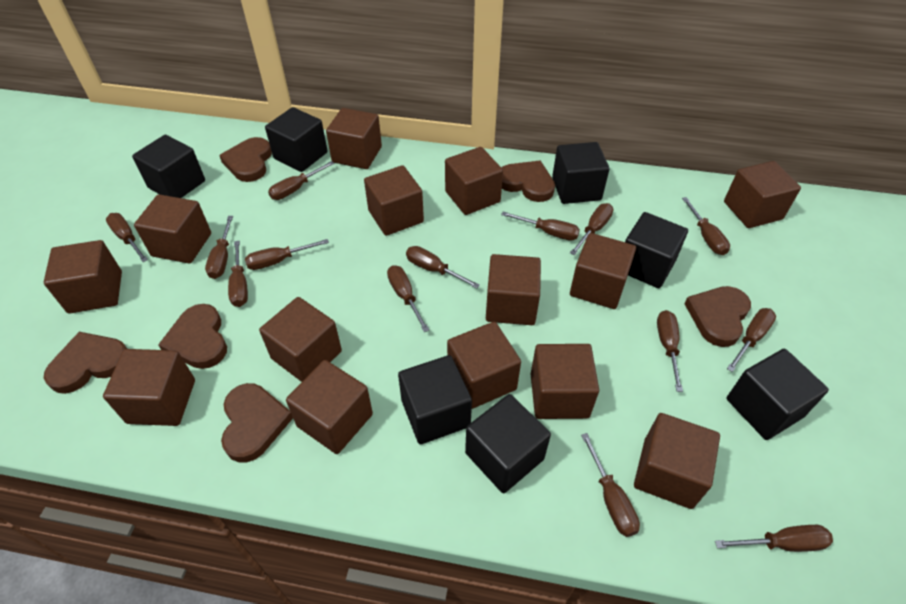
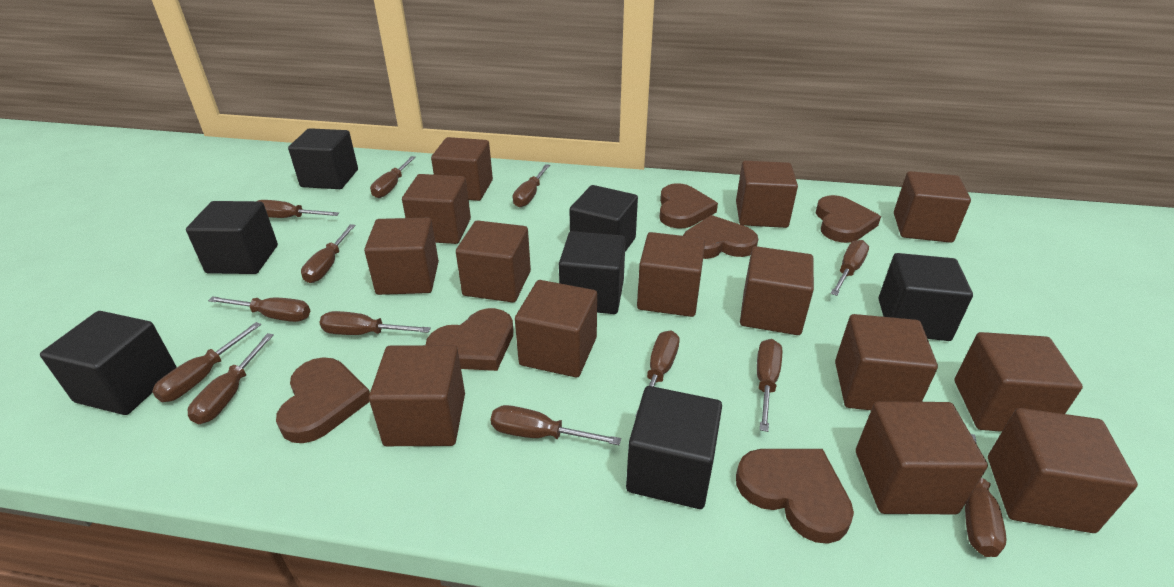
brown screwdriver: [106,213,148,262] [205,216,233,279] [228,241,248,307] [245,239,329,270] [268,161,335,200] [387,265,429,332] [406,246,480,288] [501,212,580,241] [570,203,613,255] [581,433,640,537] [657,310,683,392] [682,197,730,255] [715,525,833,552] [727,308,776,372] = 14 -> [152,322,261,402] [187,333,274,424] [208,296,310,322] [258,200,339,218] [301,224,356,283] [319,311,431,335] [370,156,416,198] [491,405,621,445] [513,164,550,208] [636,330,680,416] [757,339,782,432] [830,240,869,296] [965,434,1007,557] = 13

